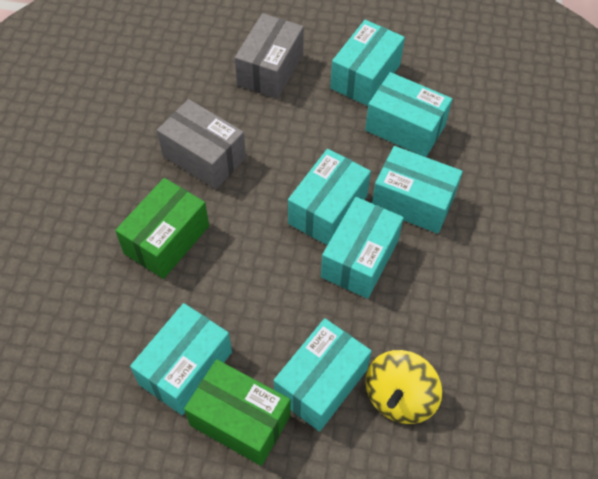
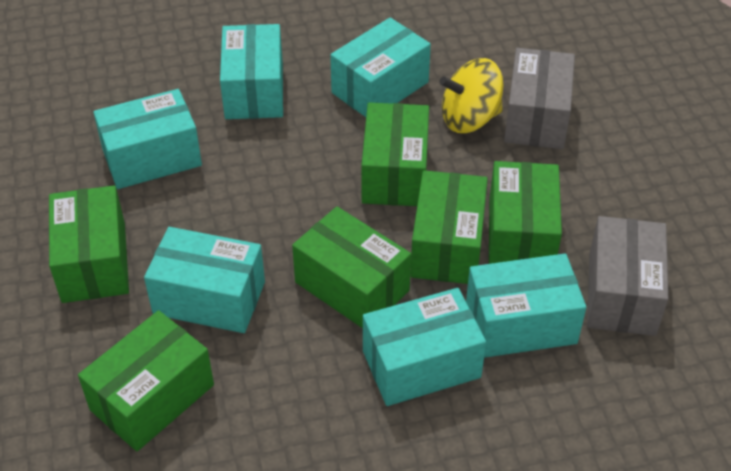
green box: [115,178,209,279] [184,359,290,466] = 2 -> [49,185,129,303] [78,310,214,451] [292,206,411,328] [361,102,429,206] [410,170,488,284] [489,161,562,264] = 6
turquoise box: [130,303,232,415] [274,318,372,432] [288,149,371,245] [321,197,404,299] [330,20,405,106] [365,72,452,157] [372,146,463,234] = 7 -> [93,89,202,189] [144,227,265,333] [220,24,283,119] [330,17,431,117] [363,288,486,406] [466,253,586,358] = 6

